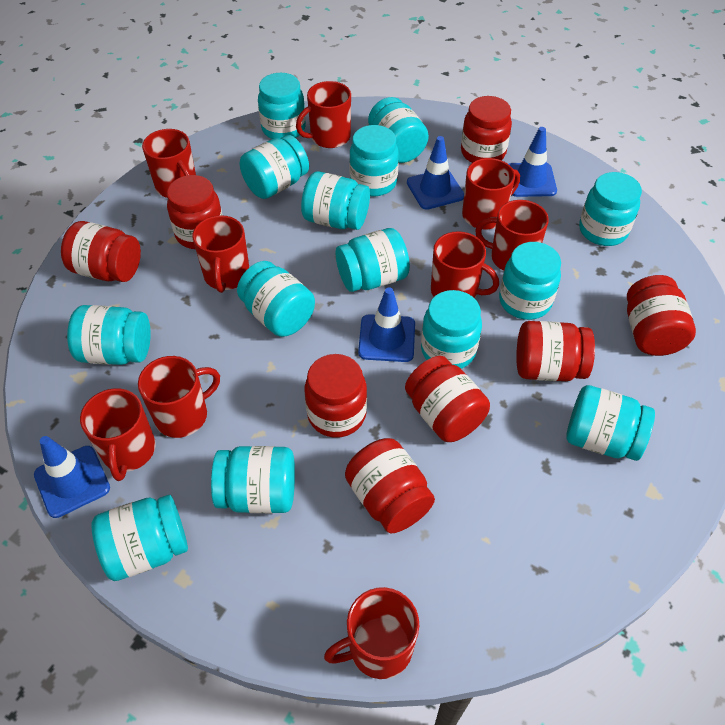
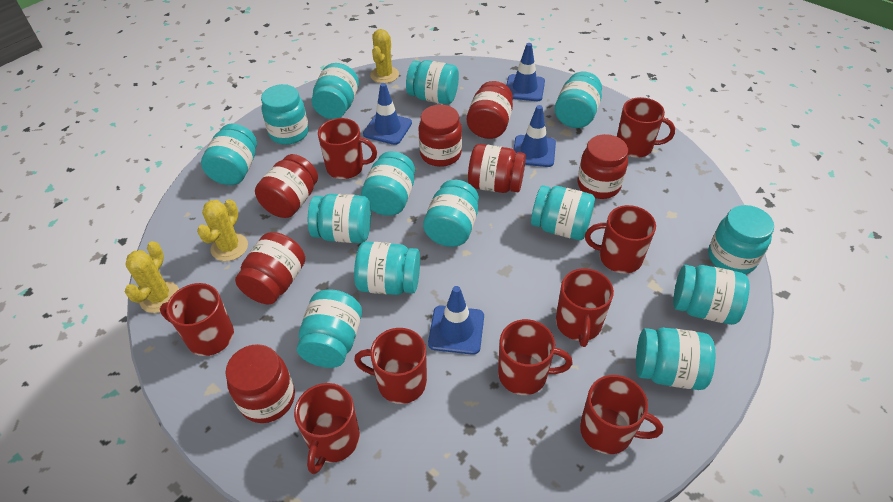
red jar: [61,221,141,282] [167,175,223,249] [305,354,367,438] [345,438,435,533] [405,356,490,442] [461,96,512,163] [516,321,595,381] [627,275,696,356] = 8 -> [225,344,295,423] [235,232,305,304] [255,154,318,218] [419,105,462,167] [467,81,513,139] [468,144,526,193] [578,134,628,199] = 7
yellow cactus: none = 0 -> [125,241,179,313] [197,199,248,261] [370,29,399,83] = 3

